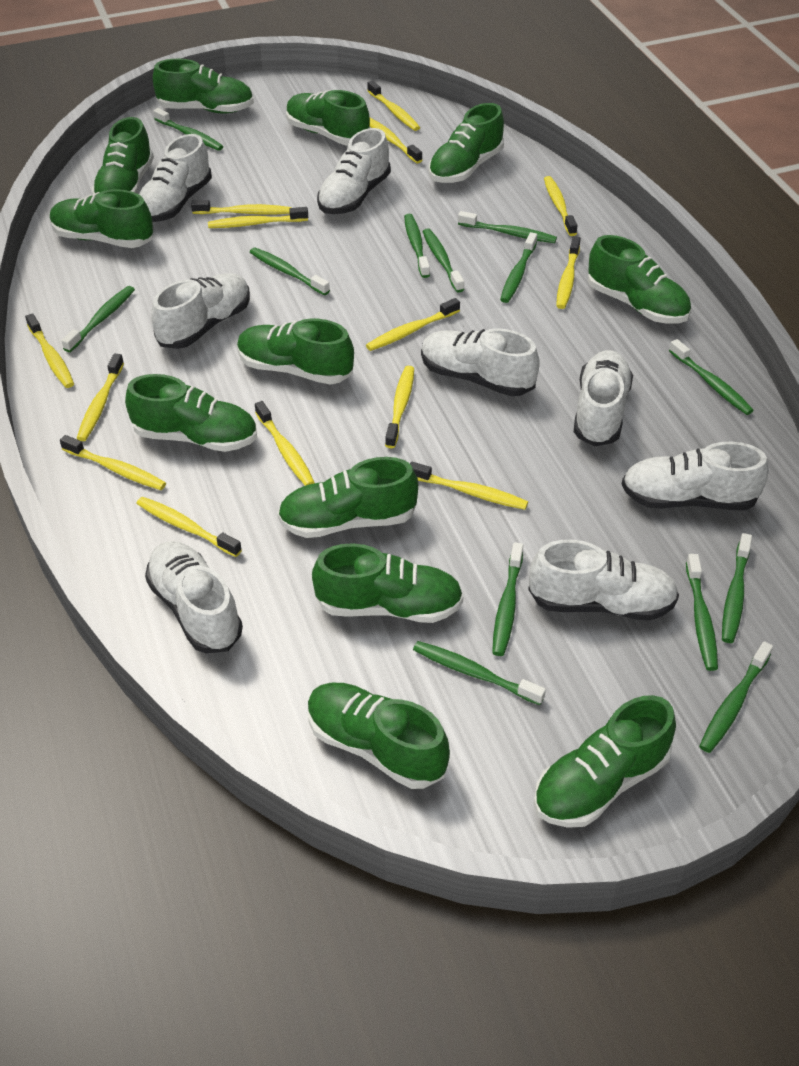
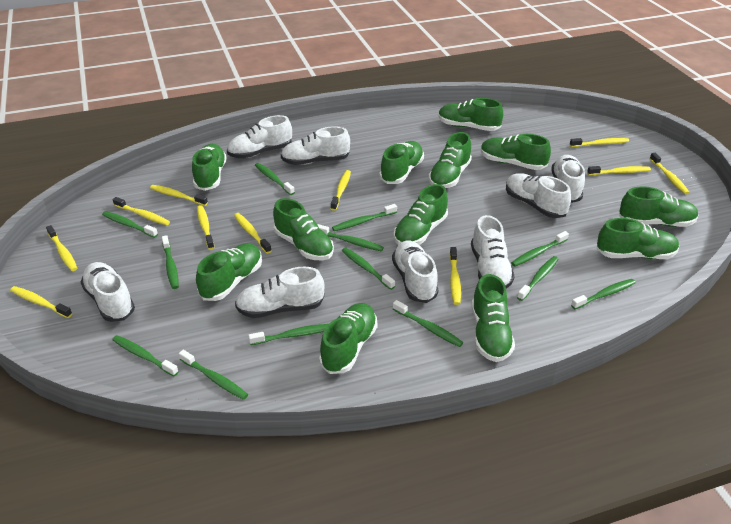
yellow toothbrush: [25,313,74,388] [60,435,166,490] [76,354,124,441] [136,497,242,557] [191,200,292,214] [208,207,308,228] [255,401,315,486] [366,298,460,351] [367,81,420,131] [370,118,422,163] [385,366,414,448] [410,462,528,510] [544,176,577,236] [556,236,581,309] = 14 -> [10,286,72,318] [46,225,77,271] [113,197,170,225] [150,185,208,206] [197,205,214,250] [234,213,272,253] [331,170,351,211] [449,247,461,305] [570,138,629,147] [587,166,651,175] [650,153,690,194] = 11

